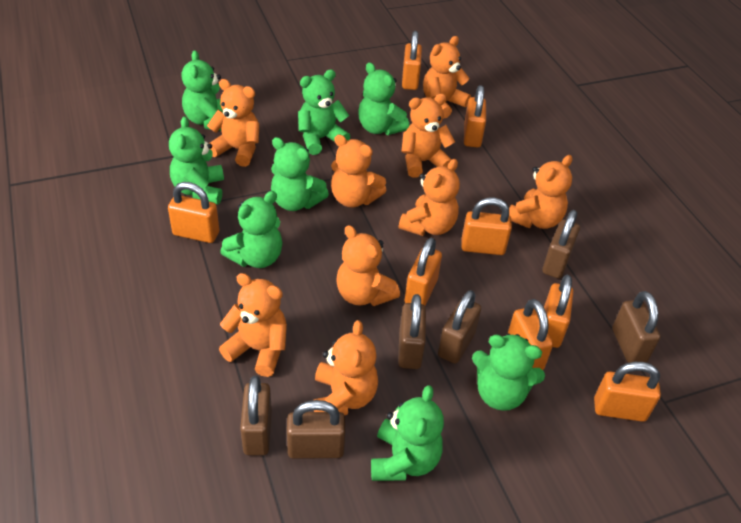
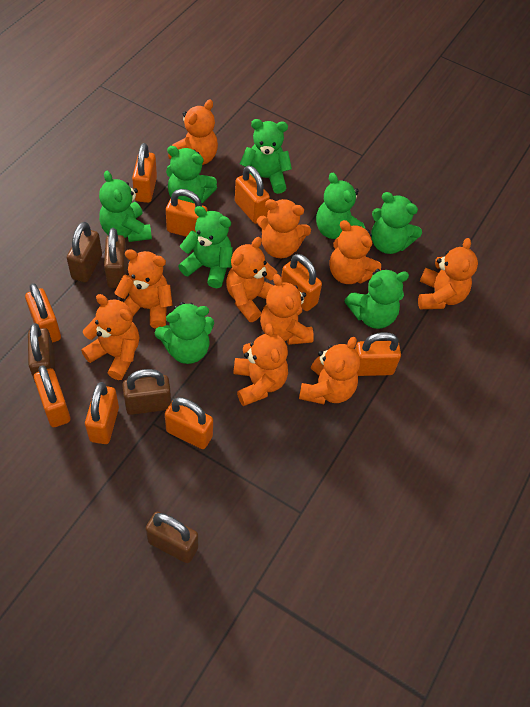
brown padlock: [240,376,272,455] [287,400,345,459] [398,294,426,369] [438,290,481,364] [542,210,580,279] [612,291,661,363] = 6 -> [28,323,55,382] [67,222,102,283] [104,228,127,288] [122,369,171,415] [145,511,198,563] = 5
orange padlock: [168,182,219,243] [402,31,422,90] [405,238,442,306] [461,197,512,255] [464,85,486,147] [508,299,553,370] [544,275,573,348] [594,362,661,422] = 8 -> [25,283,61,343] [34,365,70,427] [85,382,119,444] [132,143,157,203] [165,397,213,449] [166,189,207,237] [235,165,270,224] [281,254,322,311] [355,332,401,376] = 9
orange teddy bear: [207,79,259,167] [219,273,287,377] [313,320,378,415] [331,134,386,208] [336,225,400,306] [399,159,460,236] [401,94,455,178] [423,36,471,119] [509,155,572,229] = 9 -> [81,294,139,380] [114,249,172,329] [168,100,218,165] [226,237,278,322] [233,323,288,406] [257,199,311,258] [260,274,314,345] [299,337,360,404] [330,220,381,284] [418,238,478,309] = 10

